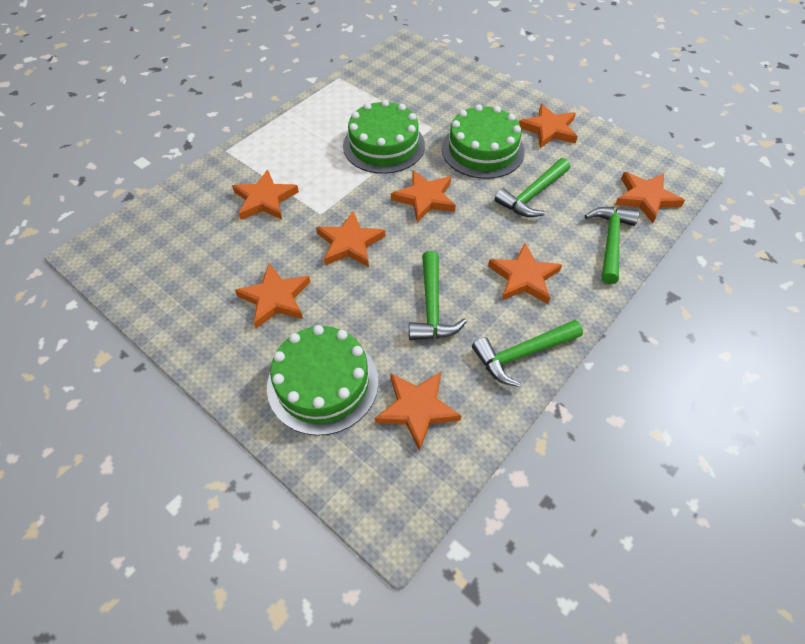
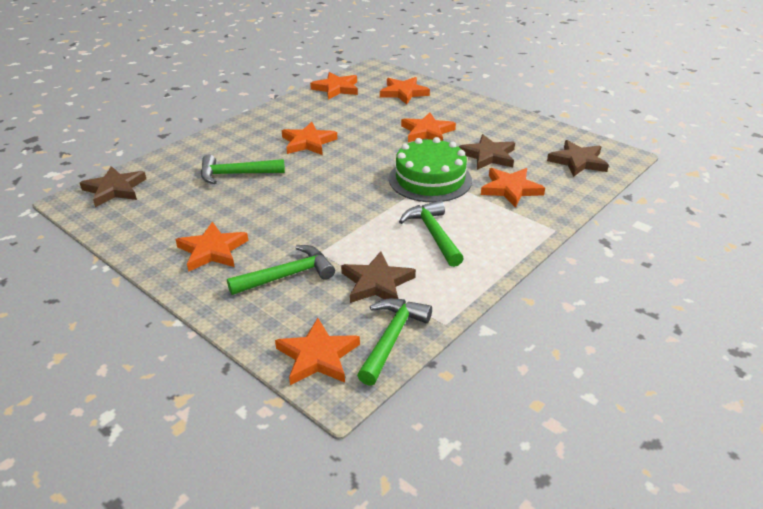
brown star: none = 0 -> [80,166,146,207] [341,251,416,303] [459,134,515,170] [547,140,609,177] = 4
green cake: [267,325,378,436] [343,100,425,174] [442,104,525,179] = 3 -> [389,137,472,202] = 1
orange star: [232,169,299,220] [235,263,310,328] [316,211,385,267] [375,372,461,451] [391,170,456,223] [488,243,562,304] [519,104,578,148] [615,172,685,223] = 8 -> [175,222,248,272] [275,318,360,385] [282,122,337,155] [310,72,358,100] [380,77,430,104] [401,112,456,142] [481,168,545,208] = 7

